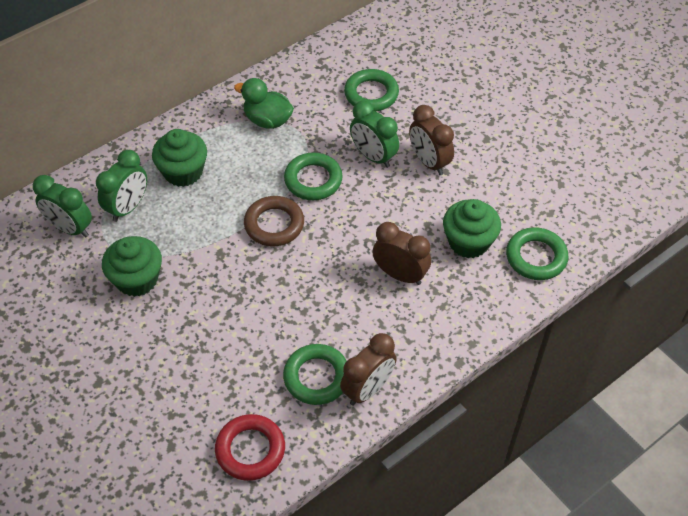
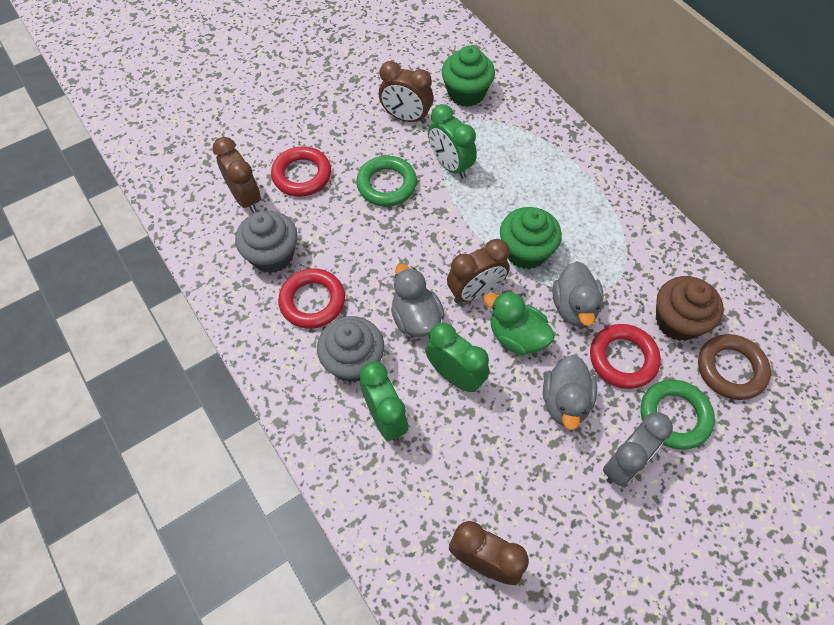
brown clock: [340,333,397,405] [373,222,431,285] [409,105,454,175] = 3 -> [213,137,261,213] [379,61,433,124] [447,239,510,303] [449,521,529,585] = 4
brown cupcake: none = 0 -> [656,276,724,341] = 1
green cupcake: [102,236,162,297] [152,129,207,187] [443,199,501,258] = 3 -> [442,45,495,107] [500,207,562,269] = 2
green ring: [283,344,347,405] [284,153,343,200] [344,69,399,111] [506,227,569,280] = 4 -> [356,156,417,207] [640,380,715,450] = 2
grey clock: none = 0 -> [603,412,673,486] = 1
grey cupcake: none = 0 -> [235,211,298,273] [317,316,384,382] = 2
grey duck: none = 0 -> [391,264,445,337] [543,355,597,430] [552,261,604,327] = 3
red ring: [215,414,285,481] = 1 -> [271,146,331,197] [278,268,345,329] [590,324,661,389] = 3

